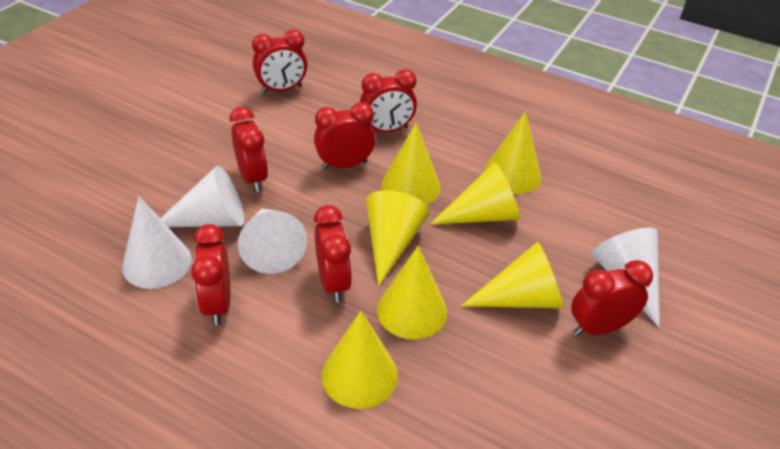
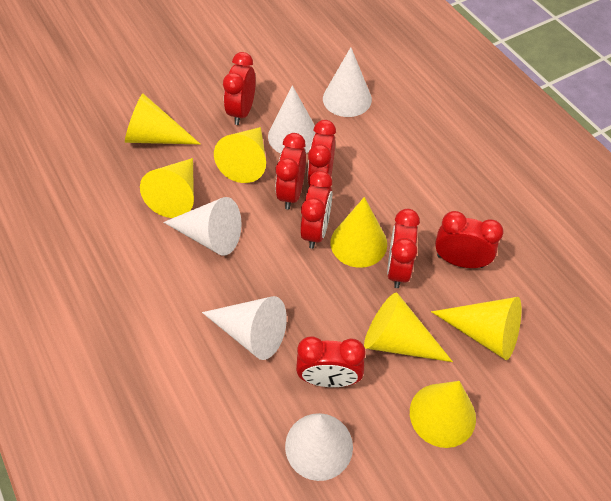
white cone: [122,196,192,289] [160,166,244,227] [238,209,307,274] [592,228,660,328] = 4 -> [163,197,242,256] [202,296,287,360] [268,85,316,153] [285,413,353,481] [323,47,372,117] = 5

